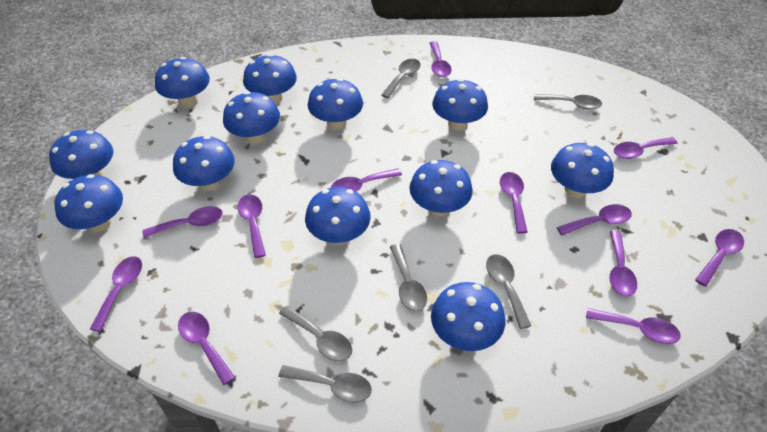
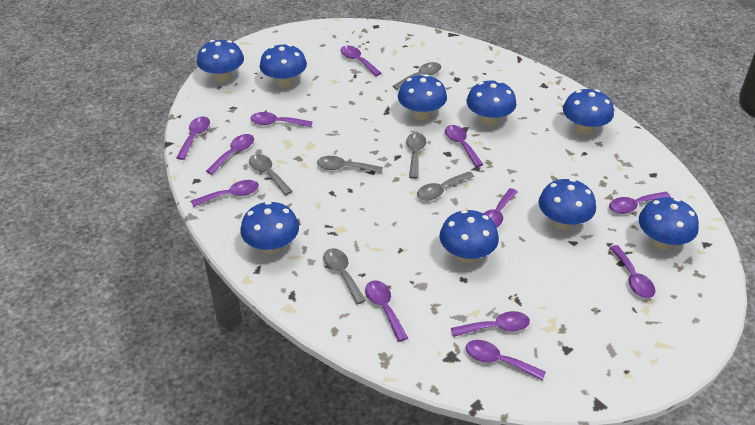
blue mushroom: [49,130,113,179] [55,174,123,232] [155,57,210,107] [173,136,235,191] [223,92,280,144] [243,54,297,104] [305,187,371,245] [308,78,363,130] [410,160,473,216] [431,282,505,351] [433,79,488,130] [551,143,614,198] = 12 -> [197,40,244,83] [240,201,299,254] [260,44,307,88] [398,74,447,120] [440,210,499,263] [466,80,517,126] [539,179,596,230] [563,89,614,135] [639,197,699,250] = 9

